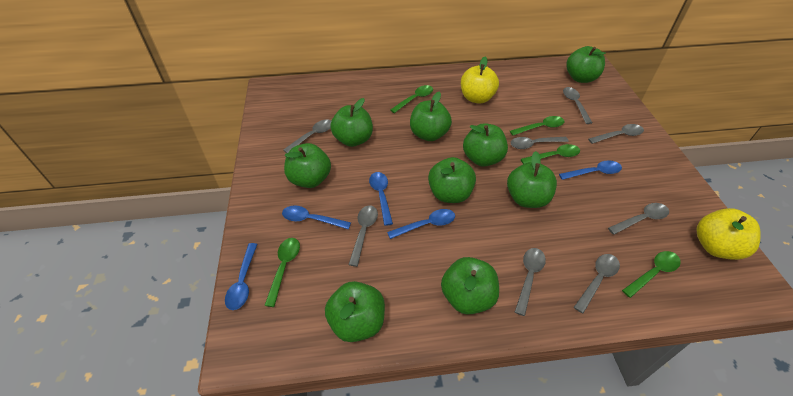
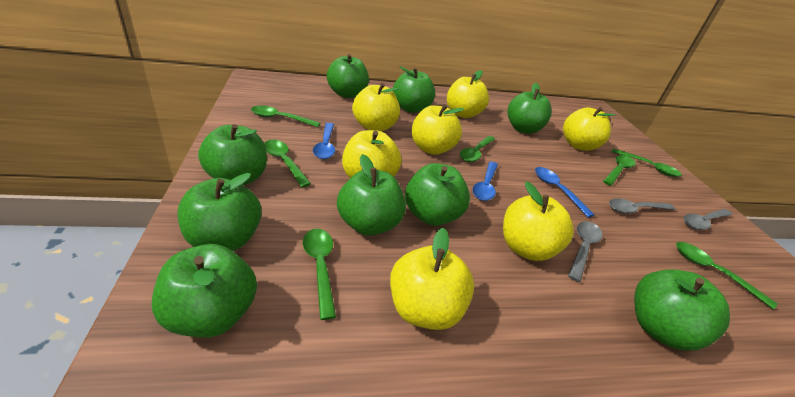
blue spoon: [225,243,257,310] [282,206,351,230] [369,172,393,226] [387,209,455,239] [559,161,622,180] = 5 -> [313,123,335,159] [473,161,498,201] [535,167,595,218] = 3
green spoon: [264,238,300,307] [390,85,433,113] [510,116,565,136] [521,144,580,164] [622,251,681,298] = 5 -> [251,105,320,127] [264,140,311,187] [303,229,336,320] [460,136,495,162] [603,155,636,186] [611,148,682,177] [676,242,777,309] = 7
grey spoon: [283,119,331,153] [348,206,378,267] [510,137,569,149] [515,248,546,316] [563,87,592,124] [574,254,620,313] [588,124,644,144] [608,203,669,235] = 8 -> [568,221,602,282] [609,198,675,214] [683,209,733,230] = 3
yellow apple: [461,57,499,104] [697,208,761,260] = 2 -> [342,130,402,178] [352,83,400,131] [390,228,474,330] [411,104,464,155] [447,70,489,118] [503,181,574,261] [563,107,616,151] = 7

